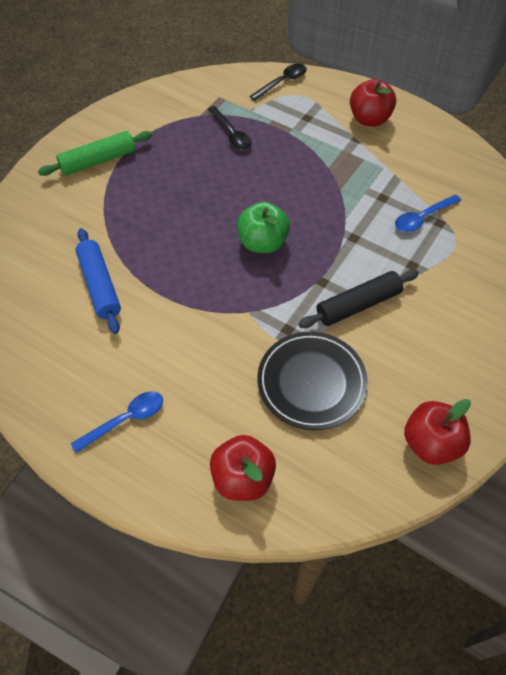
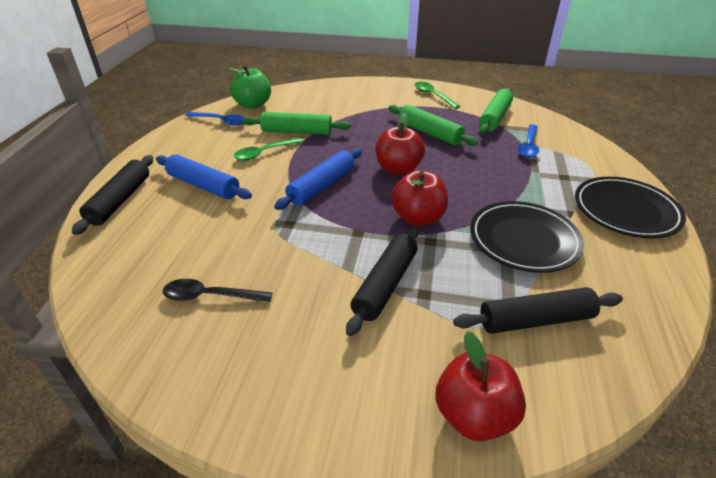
black plate: [257,332,368,430] = 1 -> [470,201,584,273] [575,177,686,238] = 2
black rolling pin: [298,270,419,328] = 1 -> [72,155,153,235] [346,226,419,336] [453,287,623,334] = 3
black spoon: [207,106,252,150] [250,64,307,101] = 2 -> [163,279,272,302] = 1
blue rolling pin: [76,228,121,334] = 1 -> [156,154,252,199] [274,149,362,210] = 2
green rolling pin: [38,131,152,176] = 1 -> [242,112,351,135] [388,105,478,146] [479,88,513,134] = 3
green spoon: none = 0 -> [233,137,304,161] [415,82,460,109] = 2

